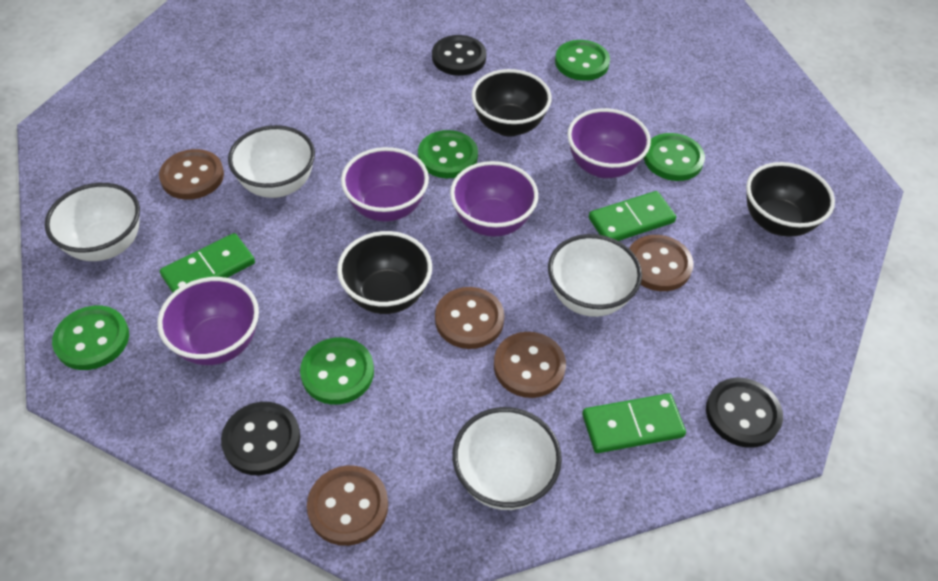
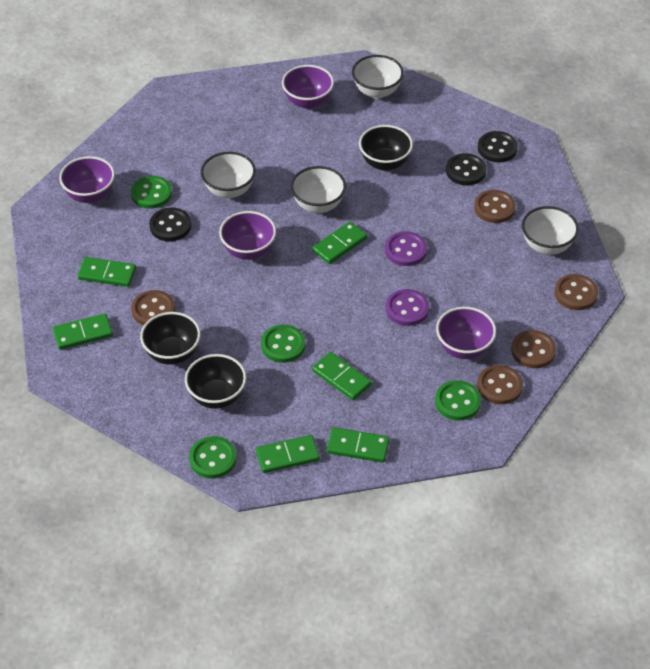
green button: [52,306,129,370] [300,337,374,405] [418,130,478,178] [555,40,610,81] [644,133,705,181] = 5 -> [131,176,172,209] [189,436,236,478] [261,325,305,363] [435,380,481,420] = 4
green domino: [160,233,255,293] [582,393,686,453] [589,191,676,241] = 3 -> [53,314,113,350] [78,257,136,287] [256,435,320,473] [312,222,367,264] [312,352,372,400] [327,427,390,463] = 6
purple button: none = 0 -> [385,231,427,266] [386,289,429,326] = 2

